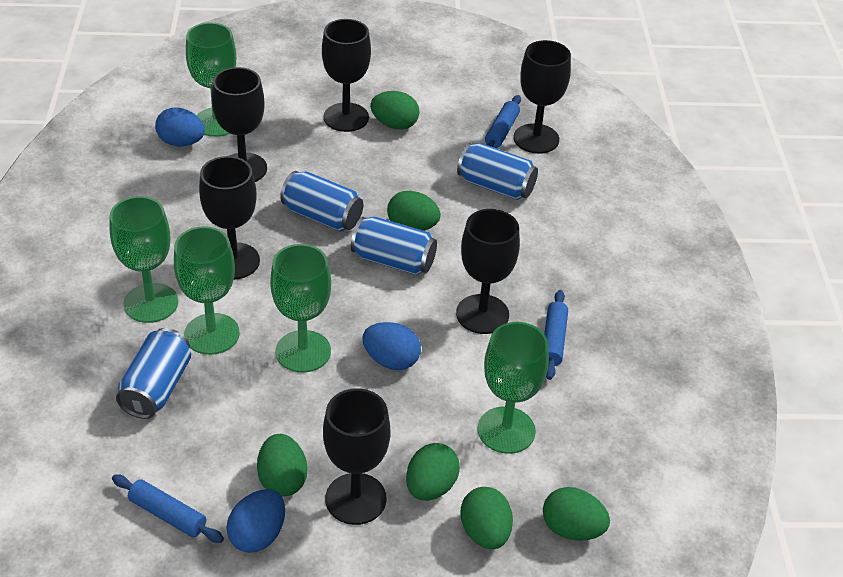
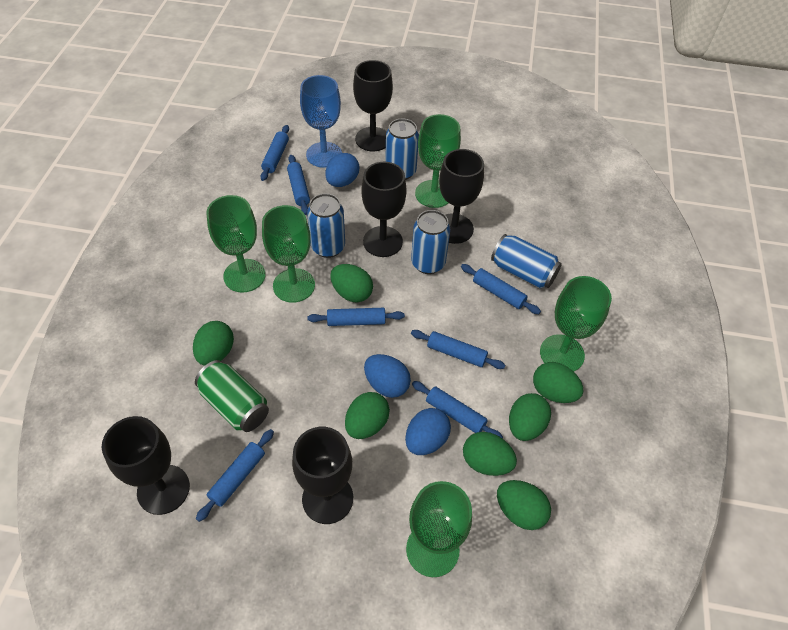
black goblet: [199,156,260,280] [212,67,267,182] [322,19,371,132] [323,388,390,525] [456,209,520,334] [514,40,571,154] = 6 -> [102,416,190,515] [292,427,353,524] [353,60,393,151] [361,162,407,257] [439,149,484,244] = 5
blue goblet: none = 0 -> [300,75,342,168] = 1
blue rolling pin: [112,474,224,543] [485,95,521,148] [544,290,568,380] = 3 -> [196,429,274,522] [260,125,289,181] [287,155,310,215] [308,308,405,326] [411,330,505,369] [412,381,503,438] [461,264,541,314] = 7
green can: none = 0 -> [195,360,269,432] = 1
green egg: [257,434,307,497] [370,91,420,130] [387,191,441,231] [406,443,460,501] [461,487,513,550] [543,487,610,541] = 6 -> [193,321,234,366] [330,264,373,303] [345,392,390,439] [463,432,517,476] [497,480,551,530] [509,393,551,441] [533,362,583,403] = 7

